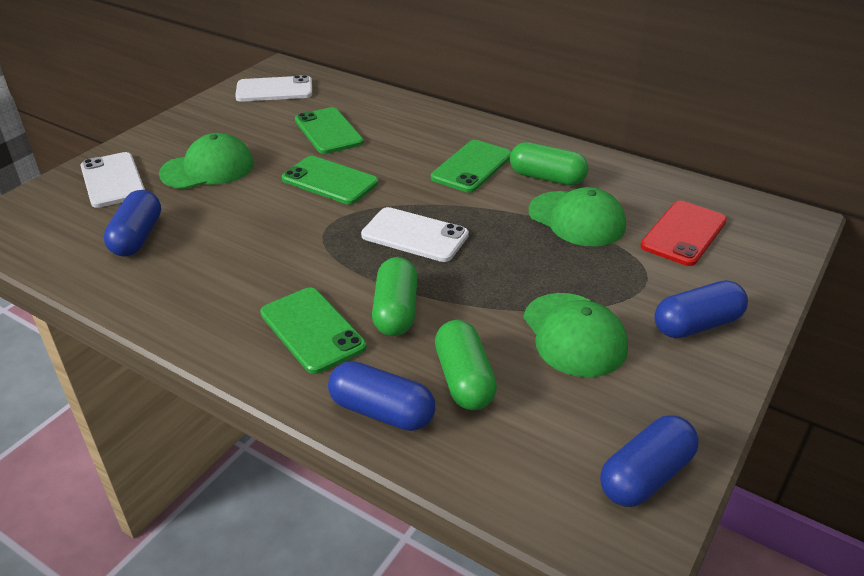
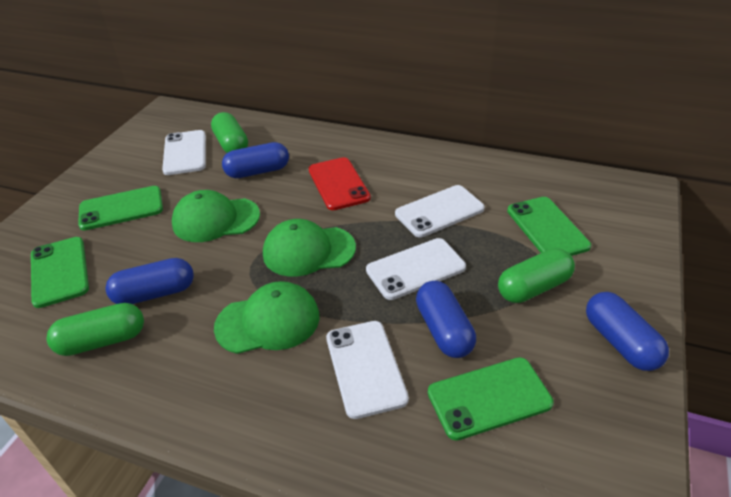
white phone: [80,152,145,208] [235,75,312,102] [361,207,469,262] = 3 -> [162,130,206,175] [326,321,409,419] [366,238,466,300] [395,185,485,237] = 4

